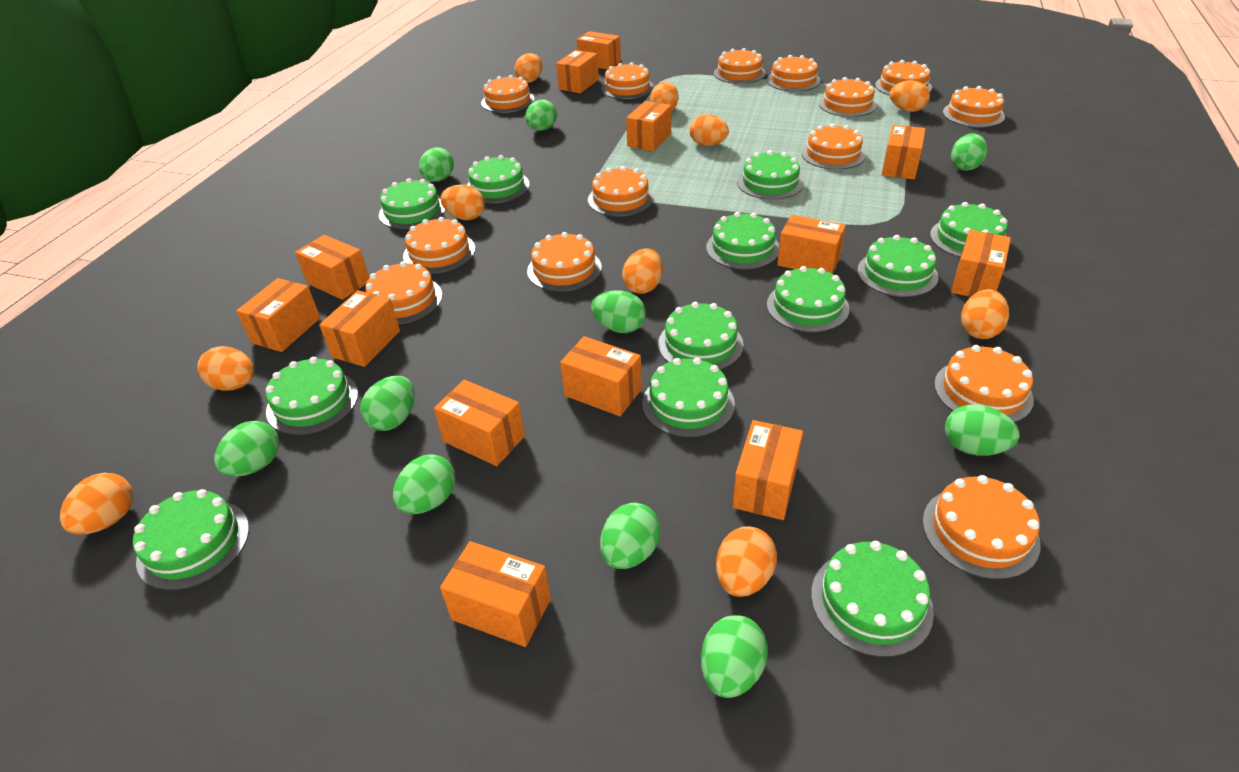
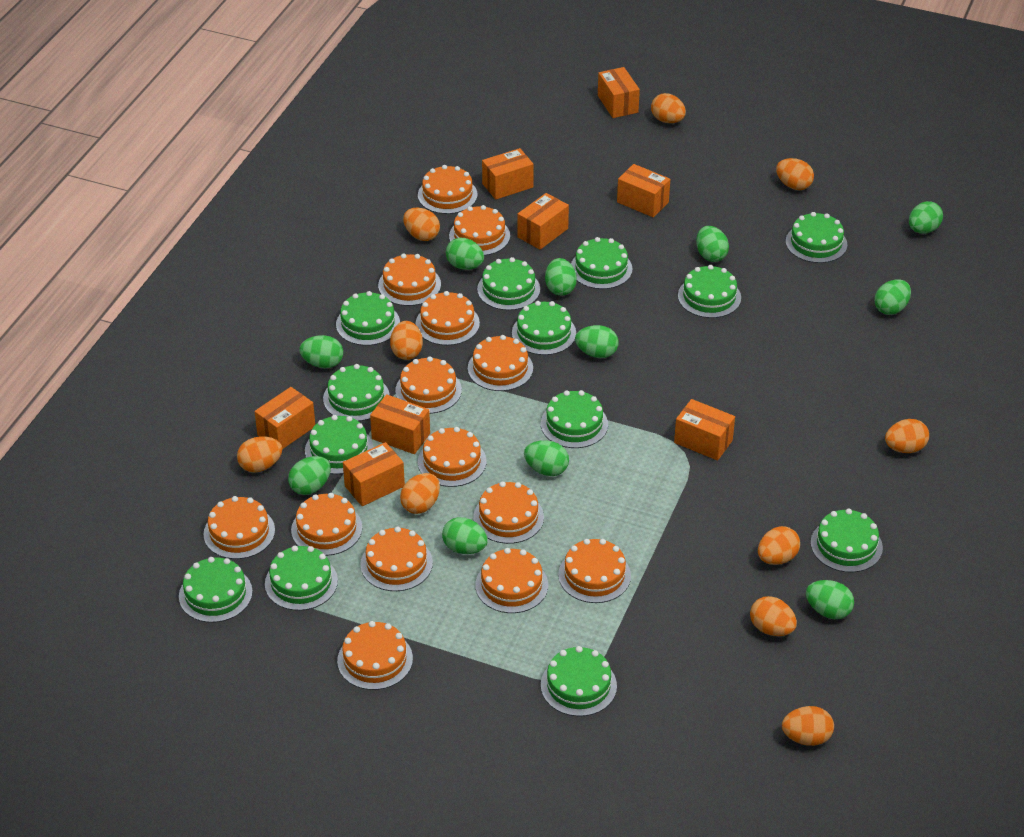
green cake: [133,489,249,590] [266,357,358,435] [379,178,445,229] [467,155,530,203] [642,357,735,437] [658,302,744,370] [706,212,779,269] [737,150,804,200] [767,266,850,332] [811,541,934,657] [857,235,938,297] [930,202,1008,257] = 12 -> [179,557,253,623] [265,546,338,611] [305,415,373,474] [323,364,390,421] [336,291,400,346] [477,257,540,310] [512,301,576,355] [541,390,608,448] [541,646,617,716] [571,237,633,289] [678,265,741,318] [786,212,847,263] [811,509,883,572] = 13
green egg: [214,421,279,477] [360,376,415,431] [393,454,456,514] [419,147,454,182] [525,99,557,131] [591,290,646,333] [600,503,661,569] [701,615,768,698] [945,404,1019,456] [951,133,987,171] = 10 -> [288,456,331,495] [299,335,343,368] [442,517,488,554] [446,238,484,270] [524,440,569,476] [545,258,577,296] [575,325,619,358] [696,226,729,262] [806,580,854,619] [874,279,911,315] [909,201,943,234] = 11
orange box: [236,278,320,352] [295,235,369,300] [319,290,400,367] [434,380,525,466] [440,541,551,647] [556,50,599,93] [560,336,642,416] [577,31,621,70] [626,101,671,151] [733,420,803,520] [777,215,846,274] [882,125,926,179] [951,230,1011,297] = 13 -> [255,387,315,449] [343,442,405,506] [370,394,430,454] [482,148,534,200] [517,193,569,250] [598,67,640,118] [617,164,670,217] [674,399,735,461] = 8

